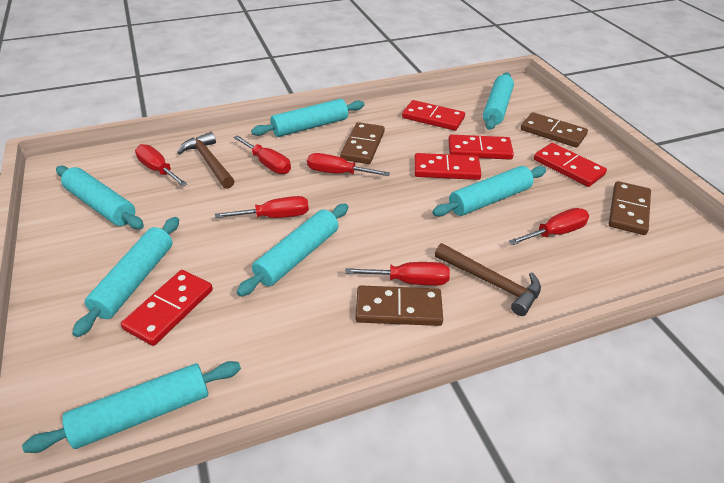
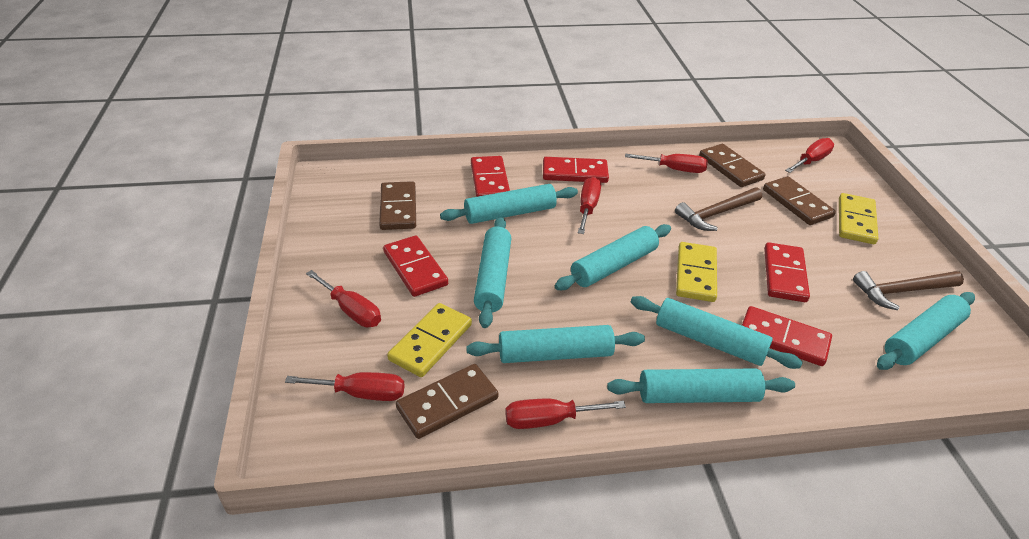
yellow domino: none = 0 -> [387,303,472,377] [676,242,717,302] [839,193,878,244] = 3

